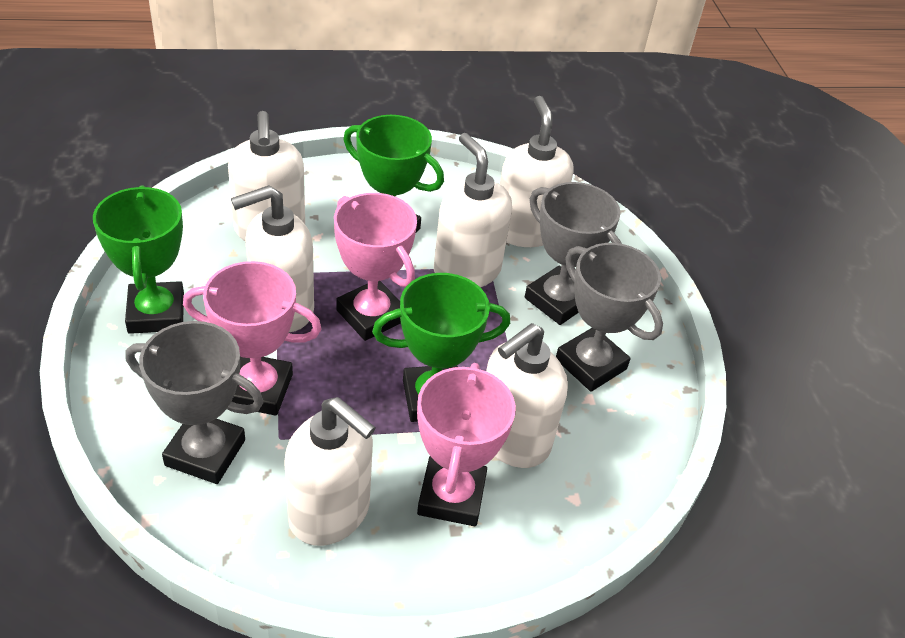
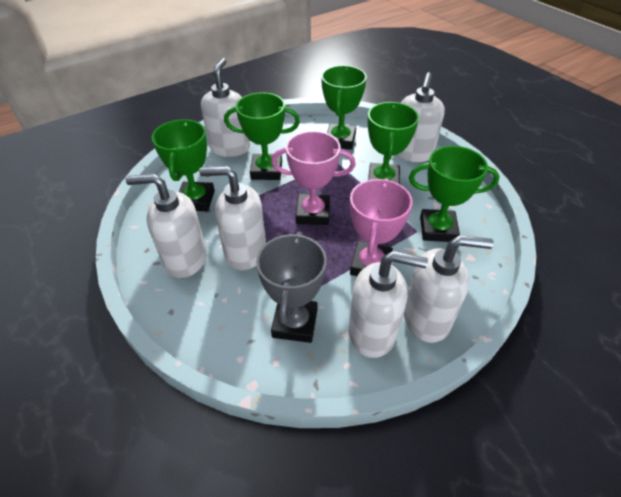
green trophy: [93,186,184,334] [343,115,444,233] [372,273,510,422] = 3 -> [152,119,215,211] [224,92,300,180] [321,65,367,150] [368,102,419,184] [409,146,500,242] = 5
grey trophy: [126,321,264,484] [525,182,622,325] [556,243,663,392] = 3 -> [256,232,327,343] = 1
pink trophy: [183,261,322,416] [334,193,417,341] [417,363,516,526] = 3 -> [271,131,356,225] [350,179,412,276] = 2

